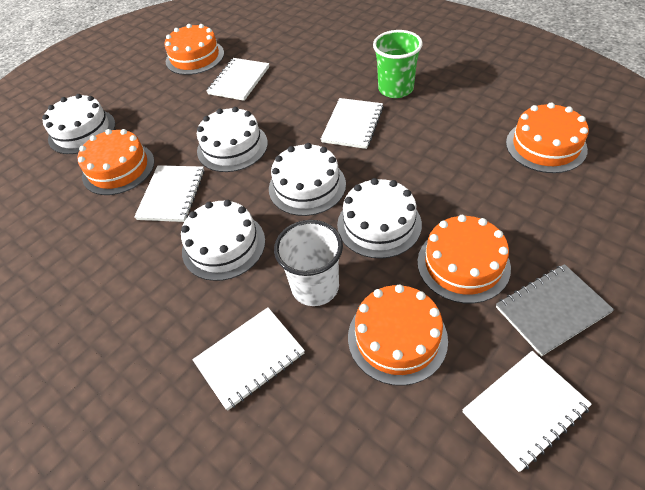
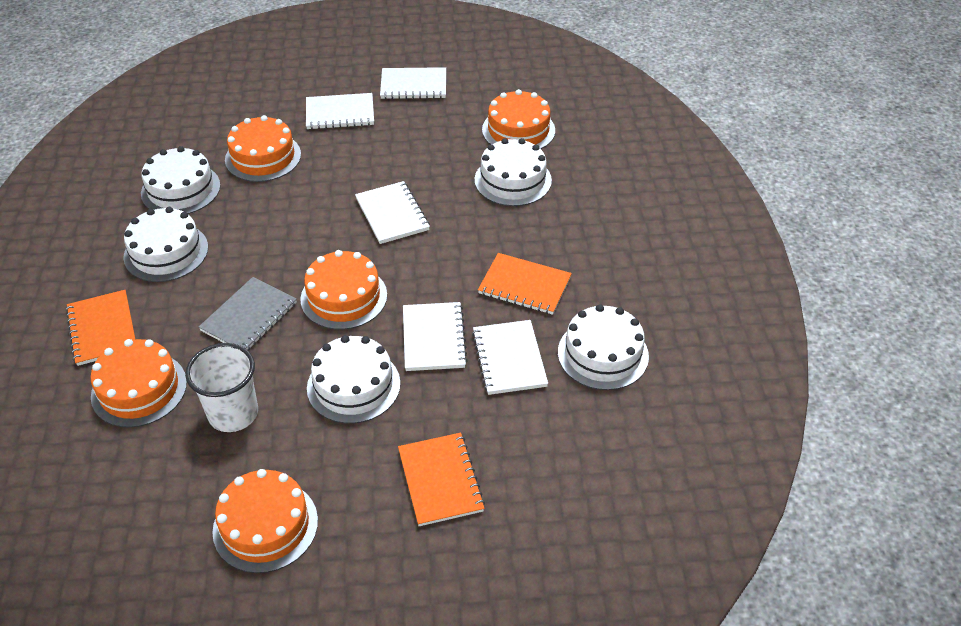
green cup: [373,30,423,98] = 1 -> none = 0
orange notebook: none = 0 -> [66,290,136,366] [398,433,485,526] [478,253,572,315] = 3

